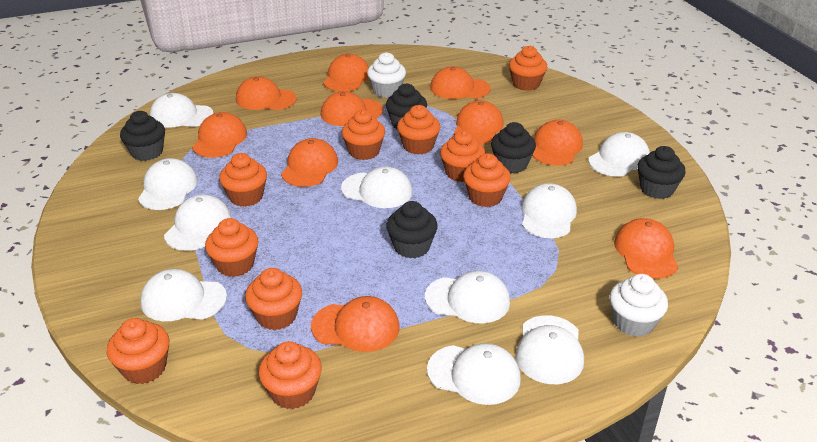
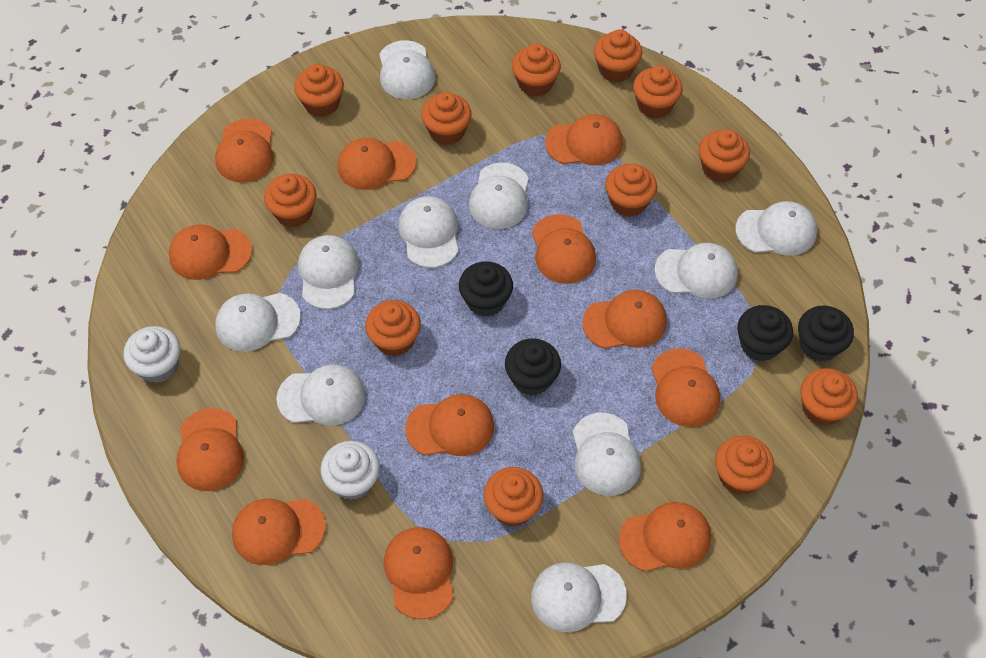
black cupcake: [120,111,165,161] [386,83,427,130] [386,201,438,258] [491,122,536,173] [638,146,686,199] = 5 -> [459,261,513,317] [505,338,561,395] [737,305,793,361] [798,306,854,362] = 4
orange cap: [192,112,247,158] [236,76,297,110] [281,138,338,187] [311,296,400,352] [321,91,383,126] [323,54,369,92] [430,67,490,99] [454,100,504,144] [532,120,583,166] [614,218,678,279] = 10 -> [169,224,252,280] [176,408,244,491] [215,118,274,183] [232,499,326,565] [338,138,416,190] [384,527,454,619] [405,394,494,456] [532,214,596,284] [545,114,623,165] [582,290,667,349] [619,502,711,572] [651,348,720,427] = 12
orange cupcake: [107,318,169,384] [205,218,258,277] [219,153,267,207] [245,268,302,330] [259,341,322,409] [342,110,385,160] [397,105,440,155] [440,130,485,182] [463,153,511,207] [509,46,547,91] = 10 -> [264,174,317,227] [294,64,344,117] [365,300,421,356] [421,92,472,145] [484,467,543,527] [512,44,561,97] [594,30,642,82] [605,164,657,217] [633,65,683,119] [699,129,750,183] [715,436,774,495] [800,368,858,426] = 12

